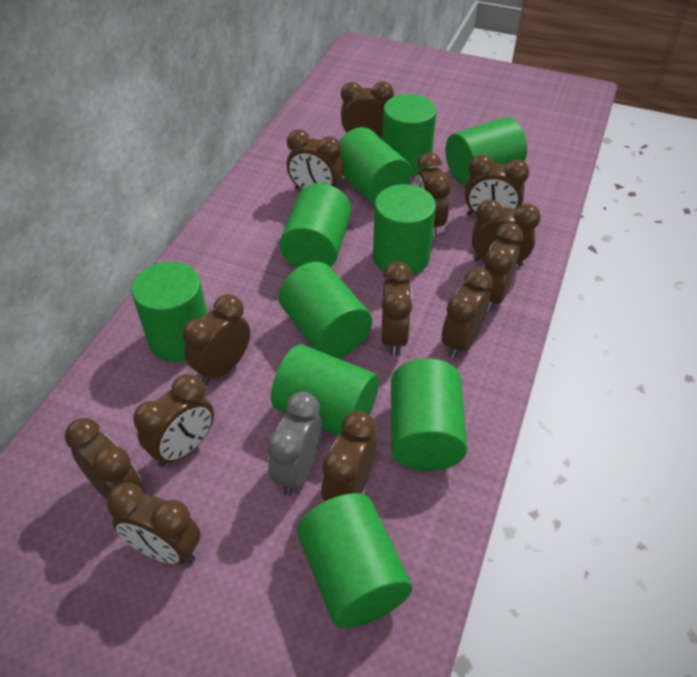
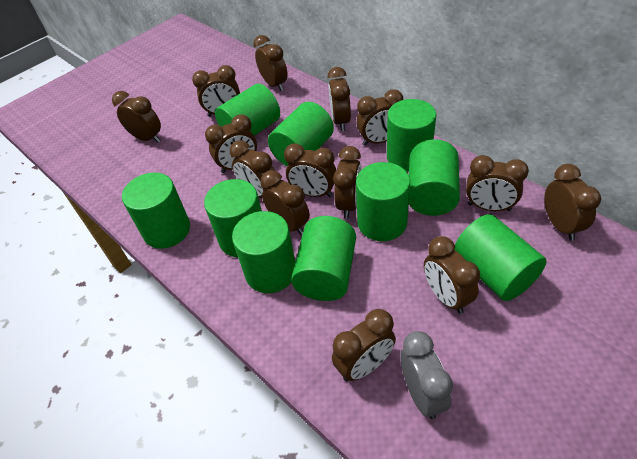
brown clock: [65,418,144,500] [107,483,201,565] [133,374,214,467] [182,294,250,385] [287,129,343,190] [321,411,376,501] [341,81,394,138] [381,262,412,356] [414,153,451,237] [442,268,493,359] [465,155,529,216] [472,199,541,266] [483,223,523,312] = 13 -> [112,91,161,143] [192,65,240,117] [205,114,257,173] [230,140,275,198] [253,35,288,91] [260,170,310,235] [284,143,336,197] [328,67,351,131] [332,309,396,381] [333,146,362,219] [357,89,403,146] [424,236,480,314] [466,155,529,211] [544,164,601,241] = 14

